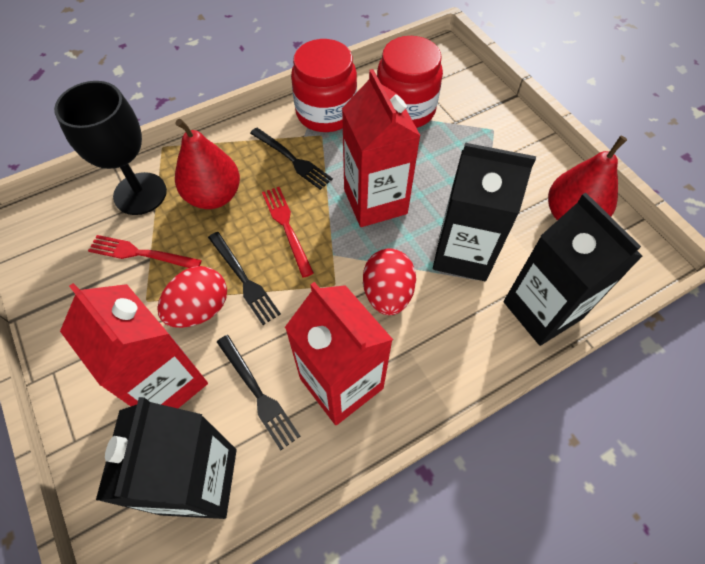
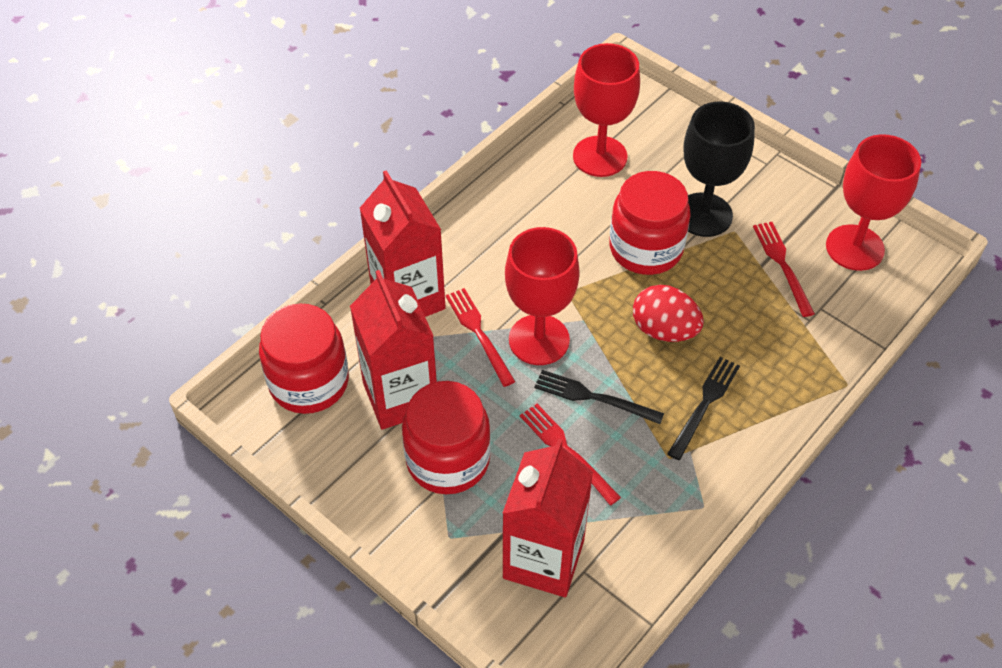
black carton: [96,397,237,519] [433,143,536,281] [503,193,643,346] = 3 -> none = 0
black fork: [208,232,281,325] [217,335,300,450] [250,127,333,190] = 3 -> [534,370,664,424] [667,357,740,460] = 2
red egg: [157,266,227,328] [363,248,416,315] = 2 -> [633,285,704,342] = 1
red fork: [88,235,202,268] [262,187,314,278] = 2 -> [445,288,516,387] [520,404,621,505] [753,222,815,317] = 3
red goblet: none = 0 -> [505,227,580,365] [573,43,640,177] [826,134,921,271] = 3
red jar: [291,39,357,132] [377,36,443,128] = 2 -> [259,303,349,414] [402,381,491,494] [609,171,691,275] = 3
red pear: [175,119,240,209] [548,136,627,220] = 2 -> none = 0

